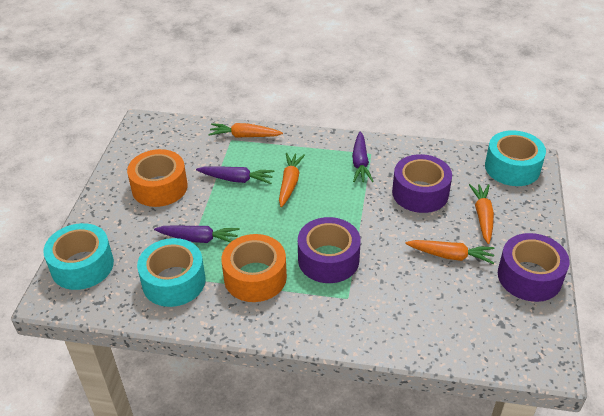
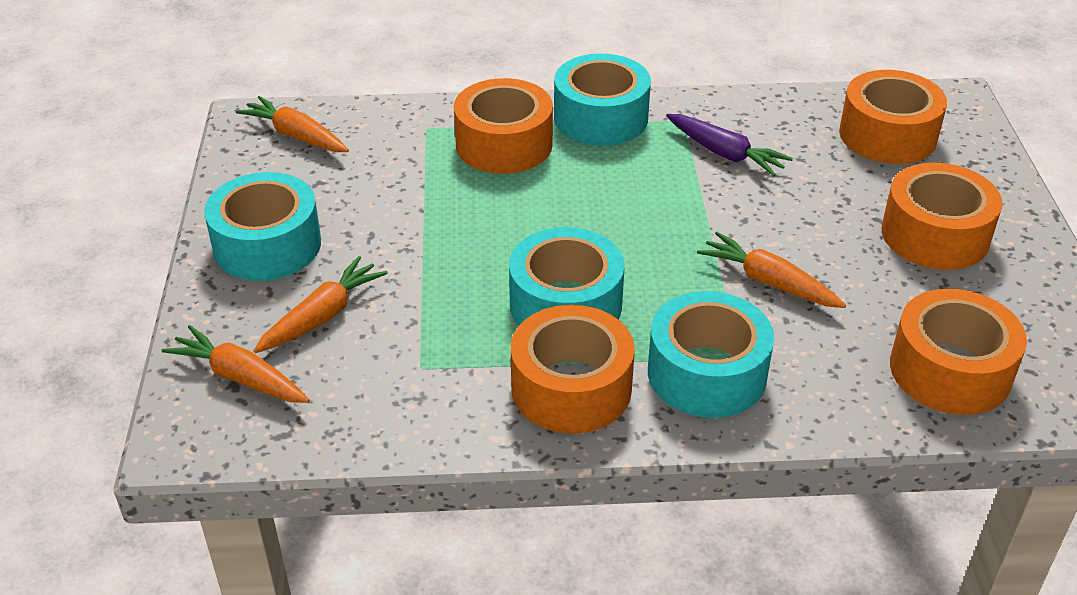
orange tape: [127,149,188,207] [221,234,287,302] = 2 -> [454,78,553,174] [511,305,635,433] [839,70,947,164] [881,162,1002,270] [890,289,1027,415] = 5
purple carrot: [154,225,240,243] [196,166,275,184] [352,132,373,182] = 3 -> [666,114,793,177] = 1
purple tape: [298,217,361,283] [392,154,452,213] [498,233,570,302] = 3 -> none = 0
turquoise tape: [43,223,114,290] [137,238,205,307] [485,130,546,186] = 3 -> [204,172,321,281] [509,227,625,326] [554,53,651,146] [648,291,774,418] = 4

